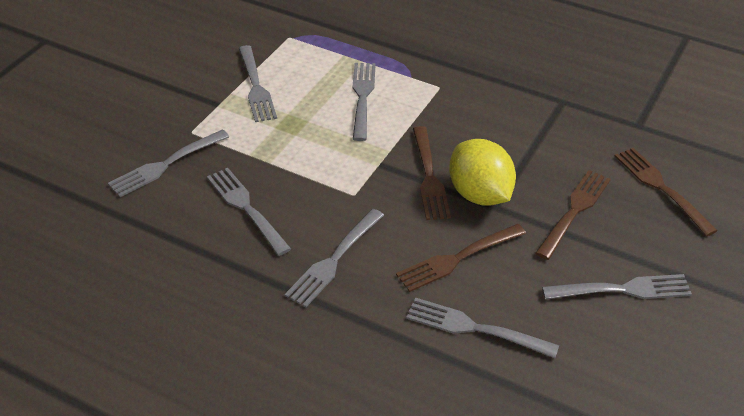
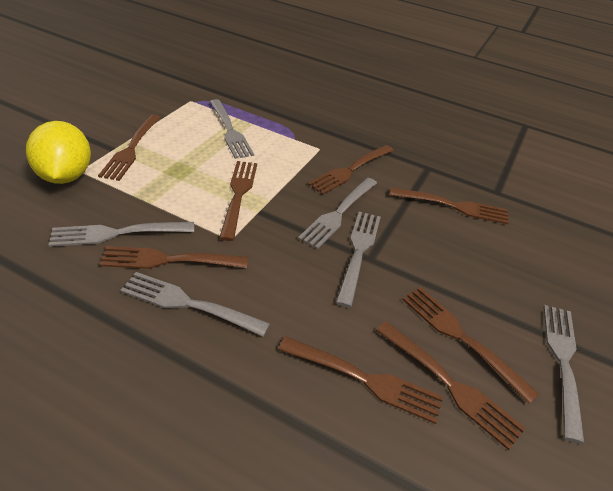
brown fork: [396,224,526,292] [413,126,451,220] [535,170,611,260] [615,148,718,236] = 4 -> [98,115,160,181] [99,246,248,269] [219,161,257,241] [278,336,443,424] [308,145,394,195] [376,321,526,450] [390,187,509,224] [402,287,539,404] = 8
grey fork: [108,129,229,197] [207,168,291,256] [239,45,277,122] [284,209,384,307] [353,63,376,141] [406,297,559,358] [542,274,692,300] = 7 -> [49,222,194,247] [120,272,270,337] [210,99,254,159] [298,178,377,249] [336,211,381,307] [543,305,585,444] = 6

